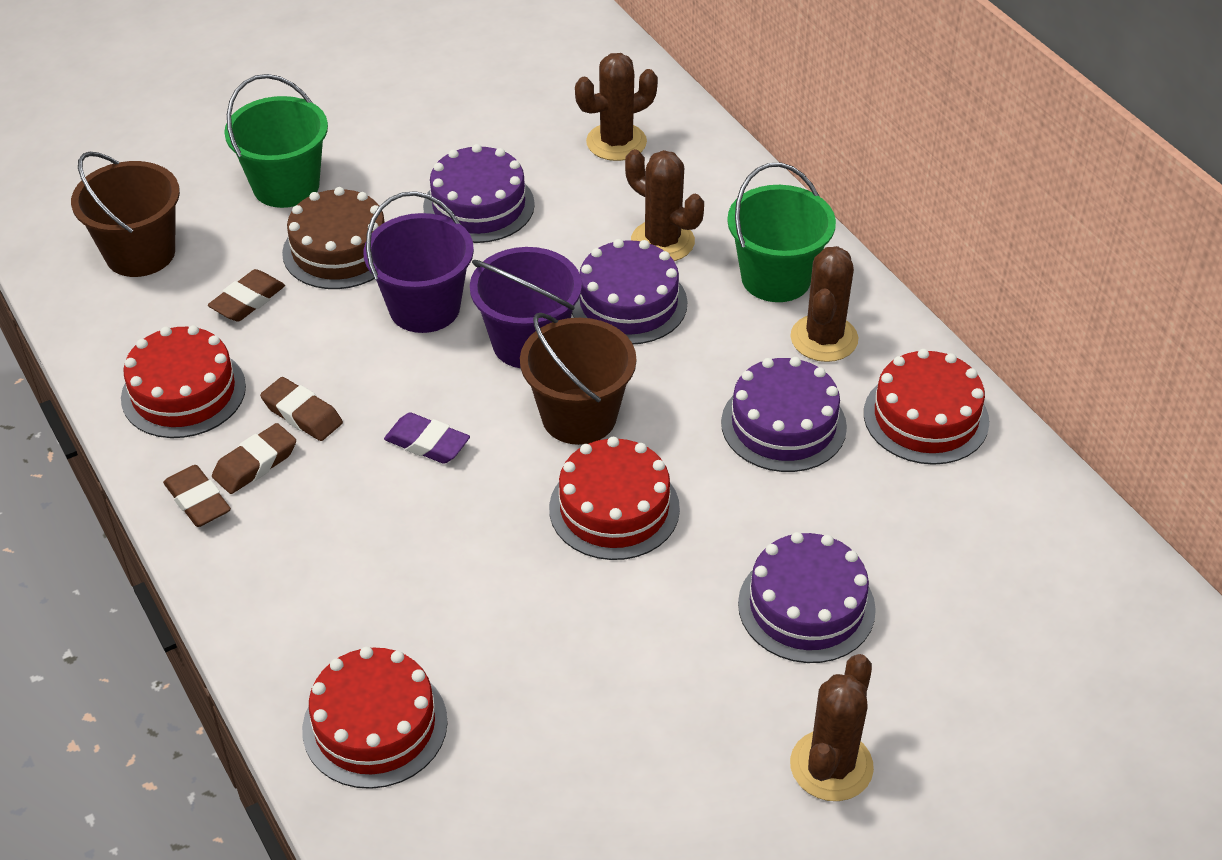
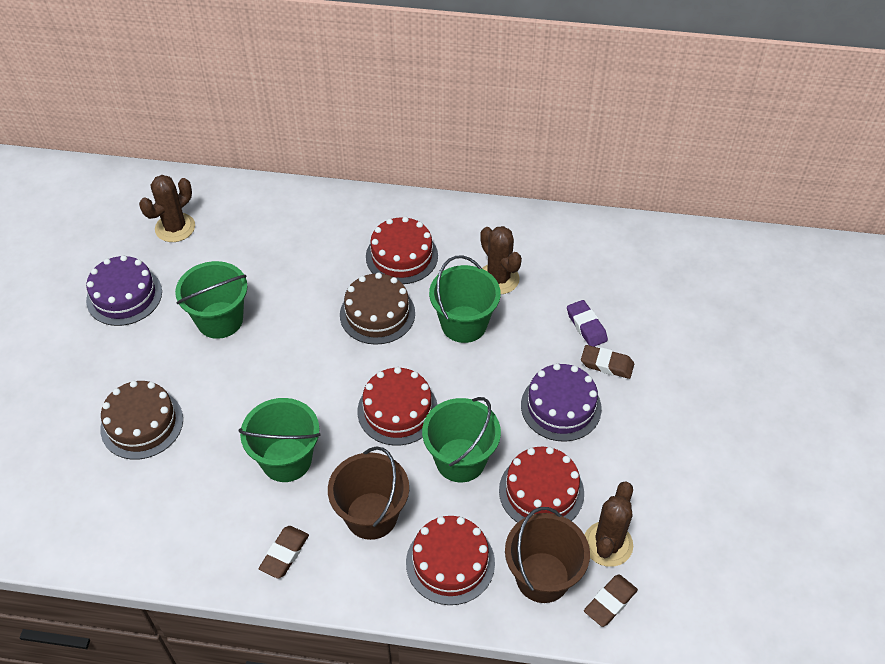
brown cactus: [575,53,658,161] [625,149,704,261] [790,246,858,362] [790,654,874,801] = 4 -> [139,175,195,242] [480,226,522,294] [585,481,633,567] = 3
brown cake: [282,187,385,289] = 1 -> [100,380,183,460] [340,273,415,345] = 2
brown eraser: [163,465,231,527] [208,269,285,322] [212,423,296,494] [260,377,343,441] = 4 -> [259,526,309,579] [581,345,634,379] [584,574,638,627] = 3
green bucket: [224,74,328,208] [727,163,836,302] = 2 -> [175,261,248,339] [239,398,321,482] [422,397,501,482] [429,255,501,343] = 4
purple bucket: [363,191,474,333] [470,247,582,368] = 2 -> none = 0
purple cake: [423,144,535,243] [572,239,688,344] [721,357,847,472] [738,532,876,663] = 4 -> [86,255,162,326] [521,363,602,442] = 2

